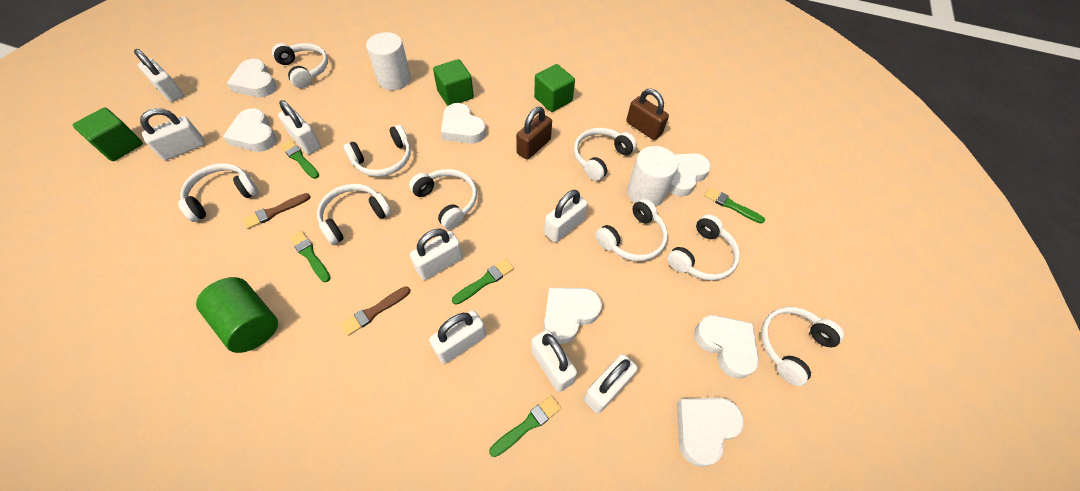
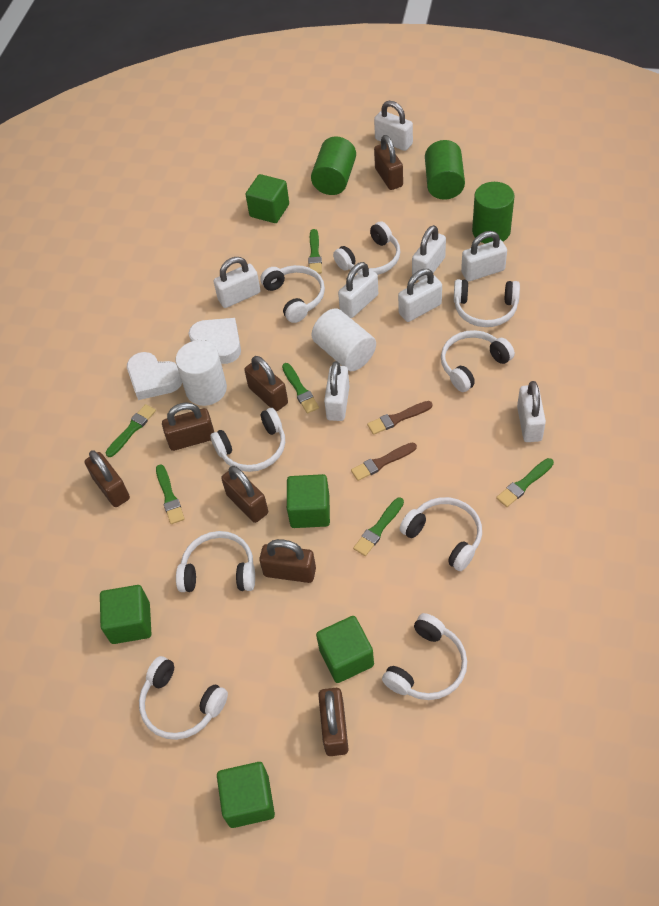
brown padlock: [516,107,552,160] [626,89,669,140] = 2 -> [85,450,130,507] [162,402,214,451] [221,466,268,523] [244,356,288,411] [259,539,316,583] [318,688,348,756] [374,135,403,190] = 7
green brush: [280,140,319,179] [289,231,330,282] [452,259,514,305] [489,395,561,457] [704,187,765,223] = 5 -> [106,404,156,457] [156,464,185,524] [282,363,319,414] [308,229,322,274] [353,497,404,556] [496,458,554,507] = 6
green cube: [73,108,143,161] [433,59,474,106] [534,64,575,112] = 3 -> [100,585,152,644] [217,762,275,828] [246,174,289,223] [287,474,330,528] [316,616,374,683] = 5
green cylinder: [196,277,278,353] = 1 -> [311,136,356,195] [425,140,465,200] [472,182,515,244] = 3
white heart: [223,108,277,152] [227,59,277,97] [441,103,486,144] [544,288,602,344] [668,153,711,197] [677,398,744,467] [694,315,759,379] = 7 -> [127,352,182,400] [188,318,241,364] = 2

